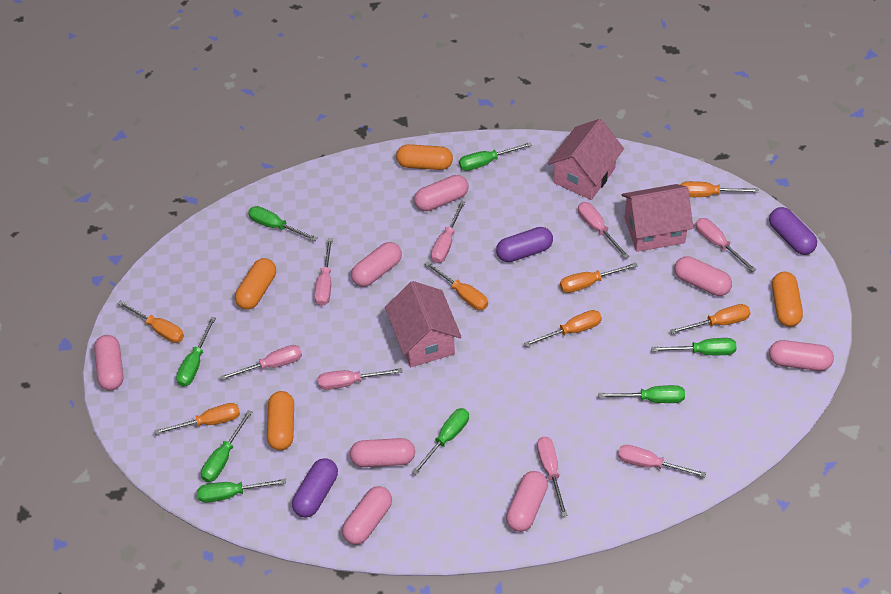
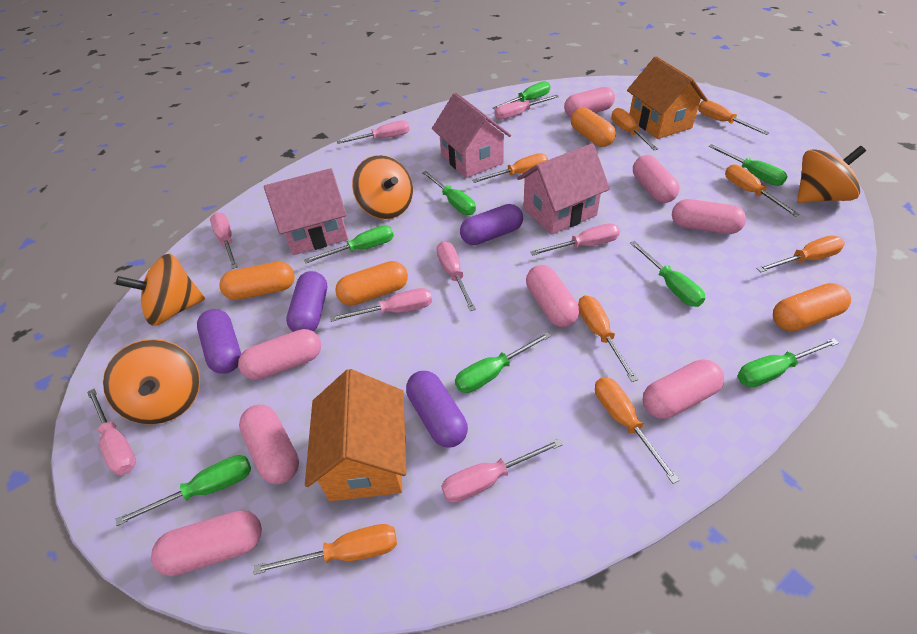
orange house: none = 0 -> [305,369,406,501] [627,56,708,139] = 2
orange screwdriver: [117,300,184,343] [154,403,240,435] [425,261,488,310] [524,310,602,347] [560,263,638,293] [670,304,751,334] [680,181,759,197] = 7 -> [254,524,397,575] [472,153,548,183] [578,295,638,382] [595,377,680,484] [611,108,658,150] [698,100,769,135] [725,165,800,217] [757,236,845,272] = 8
orange spinning top: none = 0 -> [103,339,200,425] [116,254,205,326] [352,155,413,219] [797,146,866,203] = 4
purple capsule: [292,458,338,518] [496,227,553,262] [769,207,817,255] = 3 -> [197,309,241,374] [286,271,327,332] [406,371,468,448] [460,204,523,245] = 4

